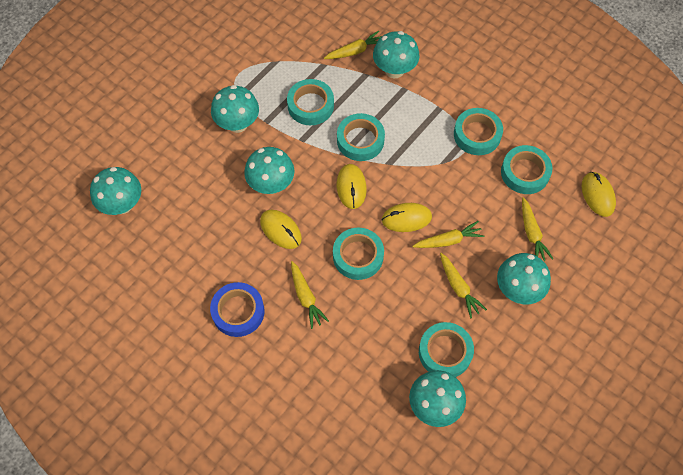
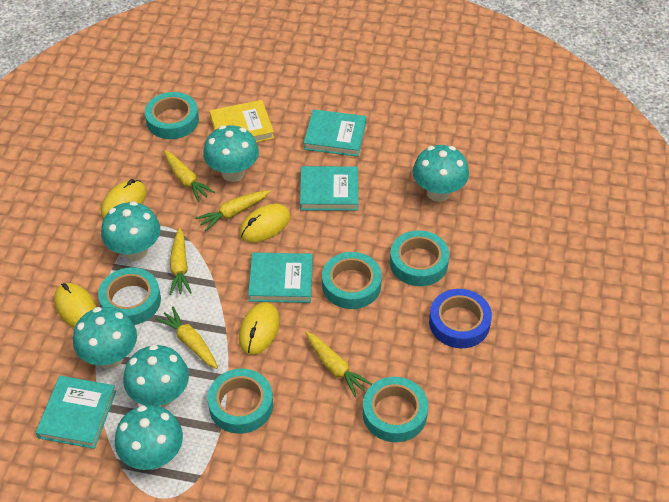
turquoise book: none = 0 -> [36,376,116,449] [248,253,313,303] [300,166,358,211] [304,109,366,157] = 4
yellow book: none = 0 -> [210,100,274,142] = 1

